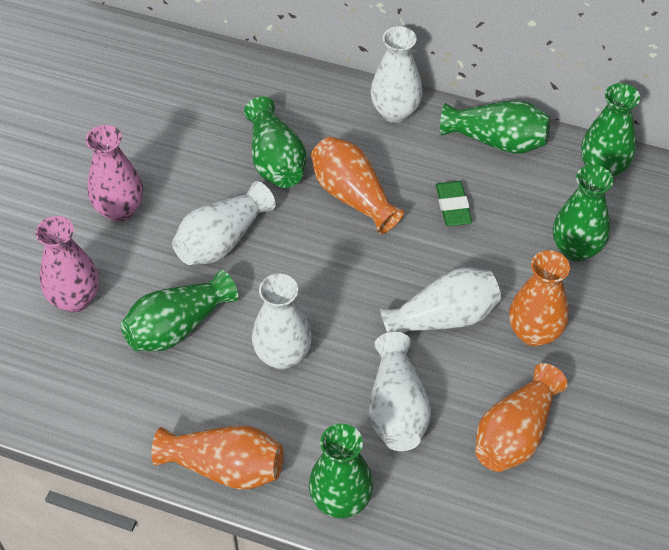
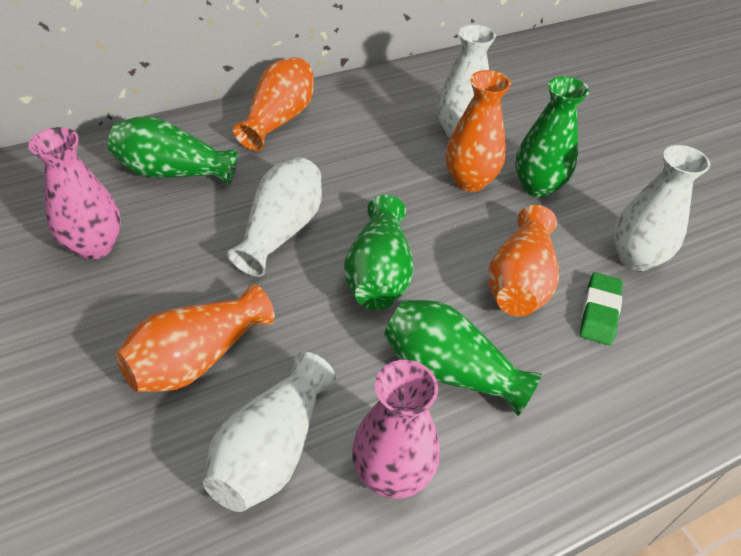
green vase: [121,270,238,351] [244,96,307,188] [309,423,374,518] [440,100,550,154] [553,165,613,262] [581,83,640,178] = 6 -> [108,116,237,185] [344,195,414,310] [384,300,542,416] [515,76,589,198] = 4
white vase: [172,181,276,265] [252,274,312,370] [369,332,431,451] [370,26,423,123] [380,268,501,333] = 5 -> [203,352,336,512] [227,157,322,277] [437,25,496,138] [614,145,710,271] = 4

